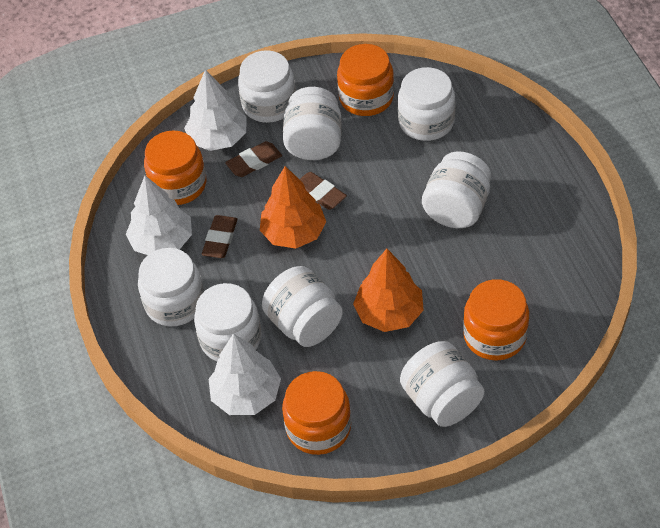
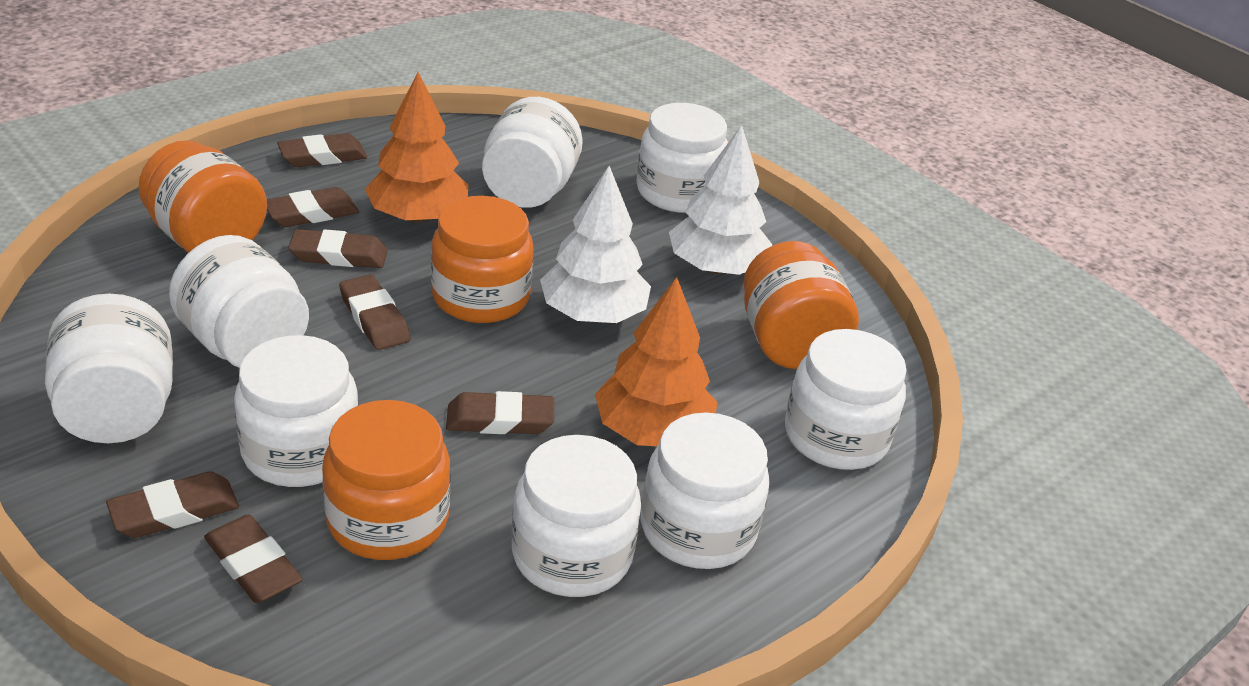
brown eraser: [202,215,238,258] [225,141,282,177] [299,172,347,210] = 3 -> [106,471,239,538] [204,515,303,603] [267,187,359,227] [277,133,367,167] [288,229,387,268] [339,274,411,350] [446,391,554,434] = 7
white tree: [126,176,192,255] [184,69,246,151] [209,334,281,415] = 3 -> [540,166,651,323] [669,125,772,275] = 2

